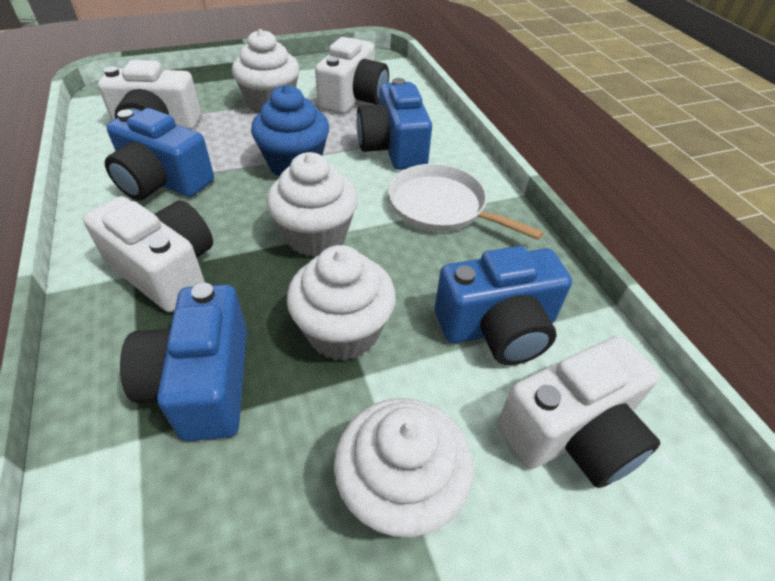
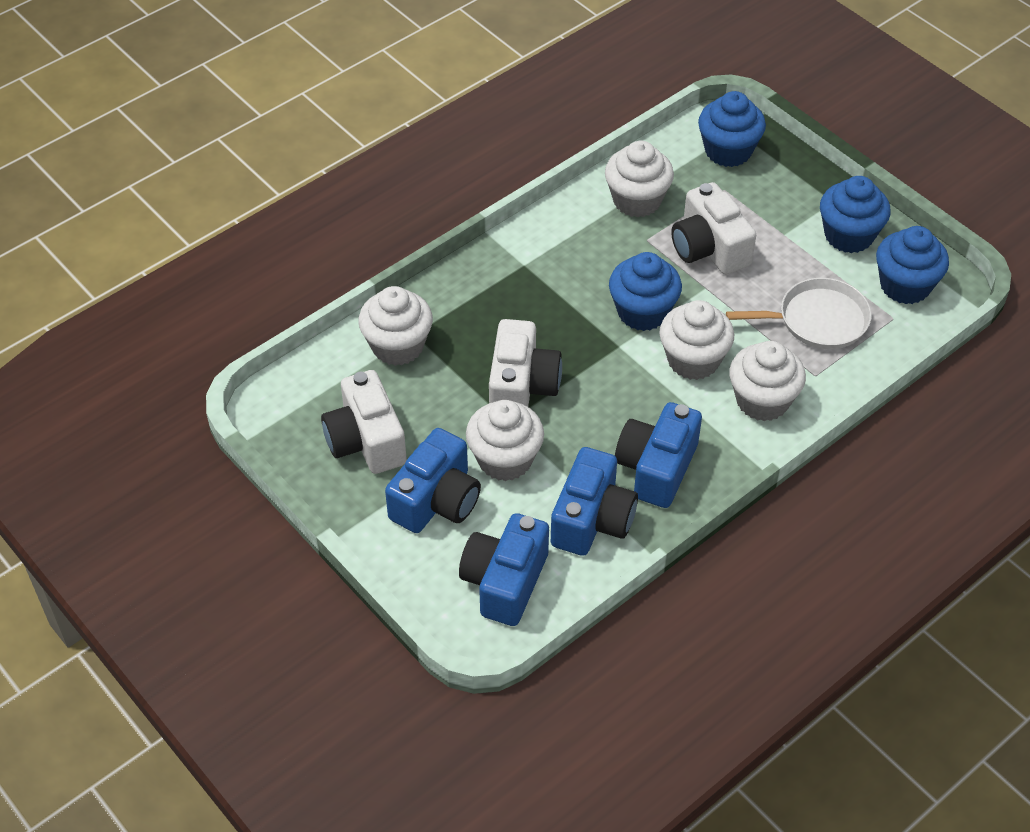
blue cupcake: [251,85,329,177] = 1 -> [609,252,682,331] [698,91,766,167] [820,176,891,253] [876,226,949,304] = 4
white camera: [83,196,213,312] [98,60,201,130] [315,37,389,114] [497,336,660,488] = 4 -> [321,370,407,474] [489,319,562,407] [671,182,756,275] = 3
white cupcake: [232,29,299,114] [267,152,358,257] [287,245,396,361] [334,398,474,537] = 4 -> [358,286,433,366] [466,400,544,481] [605,141,674,218] [659,300,734,380] [729,341,806,421] = 5

